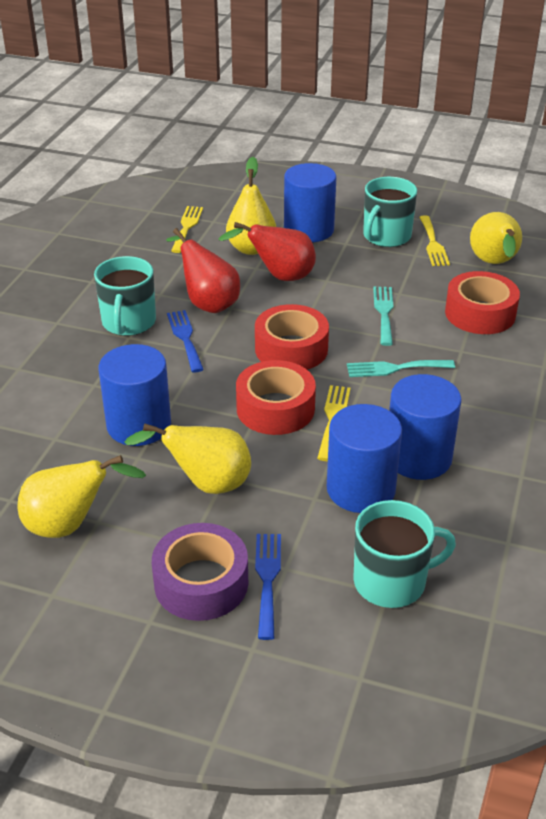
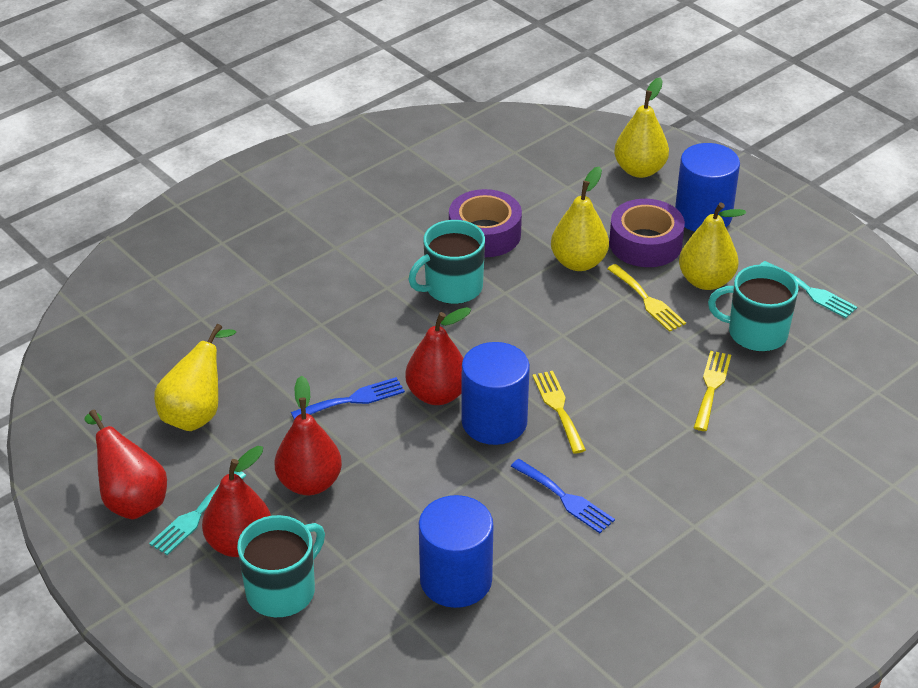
blue cylinder: [98,344,171,446] [284,163,336,242] [327,404,402,513] [389,374,462,480] = 4 -> [419,495,493,608] [462,342,530,445] [675,143,740,231] = 3
purple tape: [152,523,248,621] = 1 -> [449,189,522,257] [609,199,685,267] = 2
red pear: [166,228,240,313] [218,222,316,281] = 2 -> [85,410,167,520] [202,446,271,557] [275,376,342,495] [405,307,471,405] = 4
red tape: [236,360,316,435] [255,304,329,370] [445,271,520,334] = 3 -> none = 0

